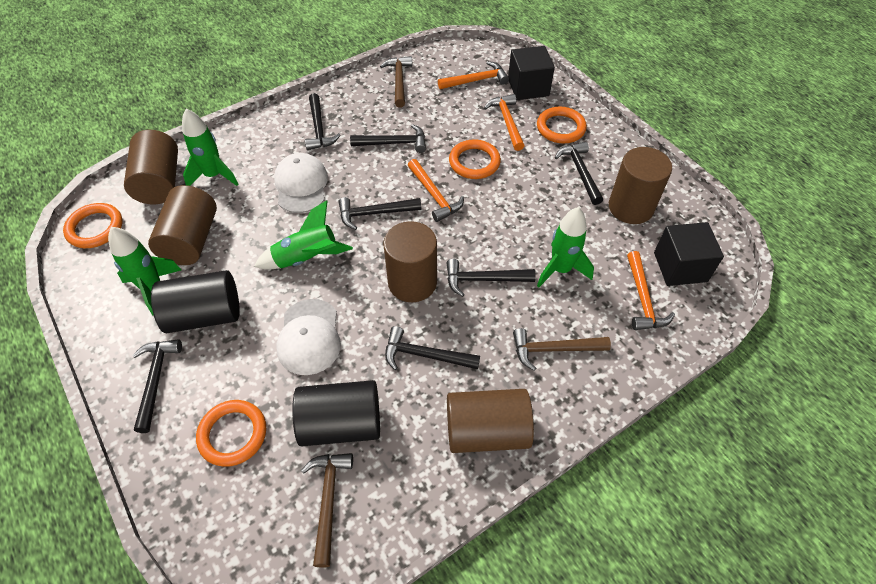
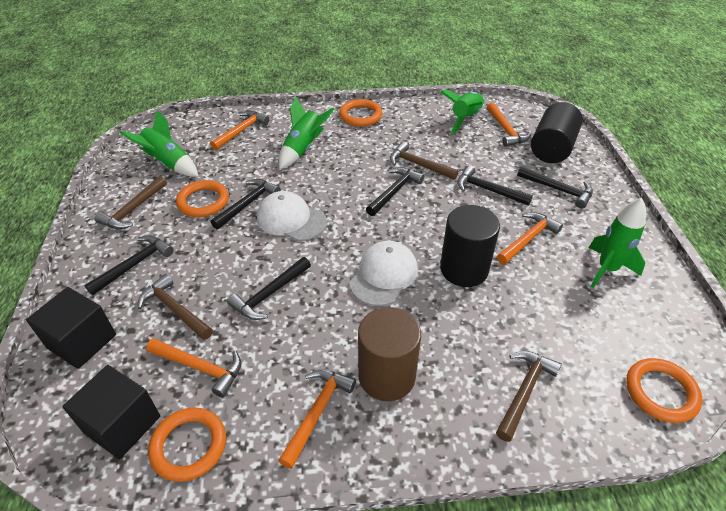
black hammer: [132,339,182,433] [305,93,341,150] [338,197,422,230] [350,124,426,153] [385,326,480,370] [447,259,536,297] [555,142,603,205] = 7 -> [84,235,174,295] [211,179,280,230] [227,257,311,320] [366,167,424,216] [457,165,533,205] [517,166,593,209] = 6
brown cylinder: [124,130,178,204] [148,185,217,265] [383,221,437,302] [447,389,534,453] [609,147,672,224] = 5 -> [358,307,421,401] = 1
brown hammer: [301,453,353,568] [380,56,412,107] [513,328,611,371] = 3 -> [95,176,167,229] [138,274,213,340] [390,142,459,180] [496,351,562,442] = 4
orange hammer: [408,159,464,222] [438,61,509,89] [484,94,524,151] [627,251,675,330] = 4 -> [146,338,241,398] [210,111,269,150] [278,369,356,469] [487,103,532,147] [497,212,563,265] = 5

